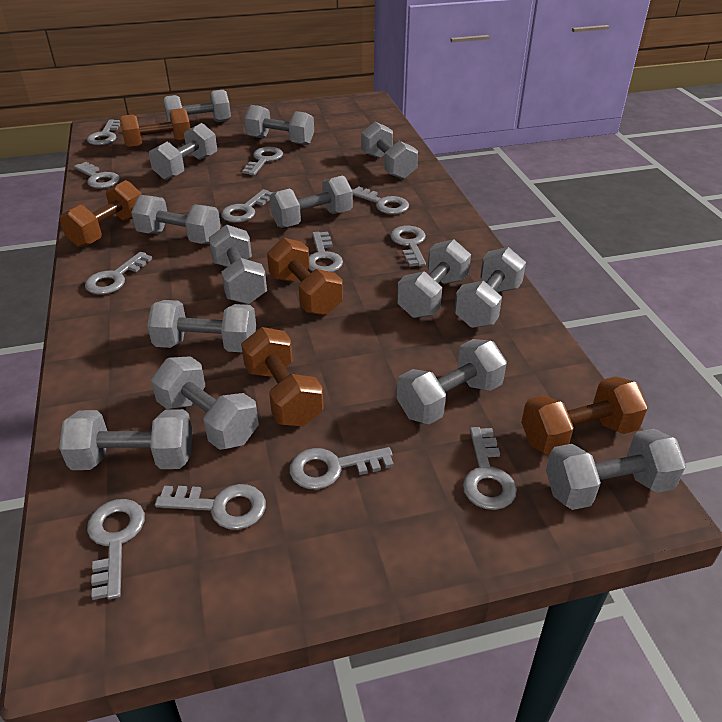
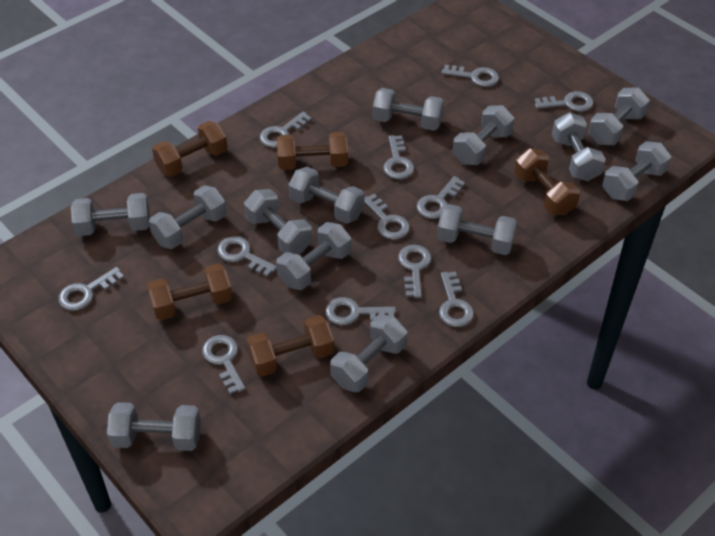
grey dumbbell: [59,409,193,470] [131,195,221,244] [147,300,256,352] [149,123,217,180] [151,356,259,450] [163,90,231,122] [209,225,267,304] [244,105,314,145] [269,175,353,228] [361,122,418,179] [397,239,471,318] [397,339,507,424] [454,247,526,328] [546,429,686,510] = 14 -> [71,193,150,236] [107,402,201,451] [149,185,227,249] [244,189,312,254] [276,222,351,290] [288,167,364,224] [330,314,407,392] [373,88,444,131] [437,204,517,255] [453,105,514,165] [552,112,606,181] [588,87,650,145] [602,141,671,201] = 13

